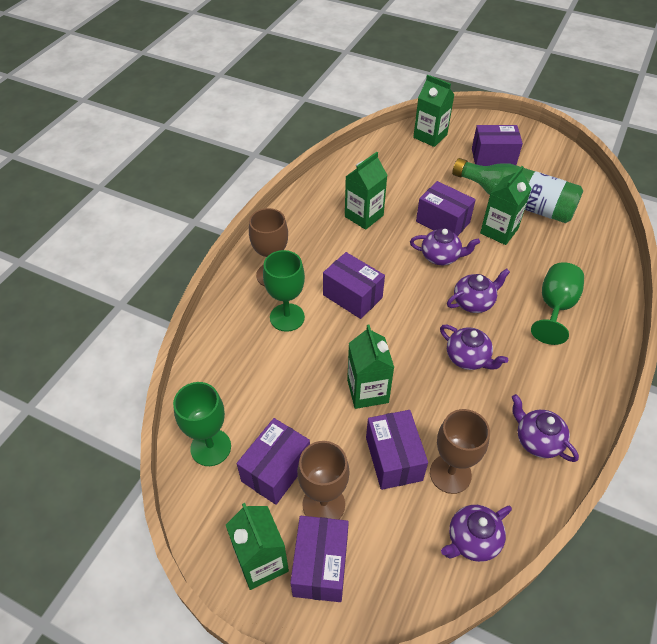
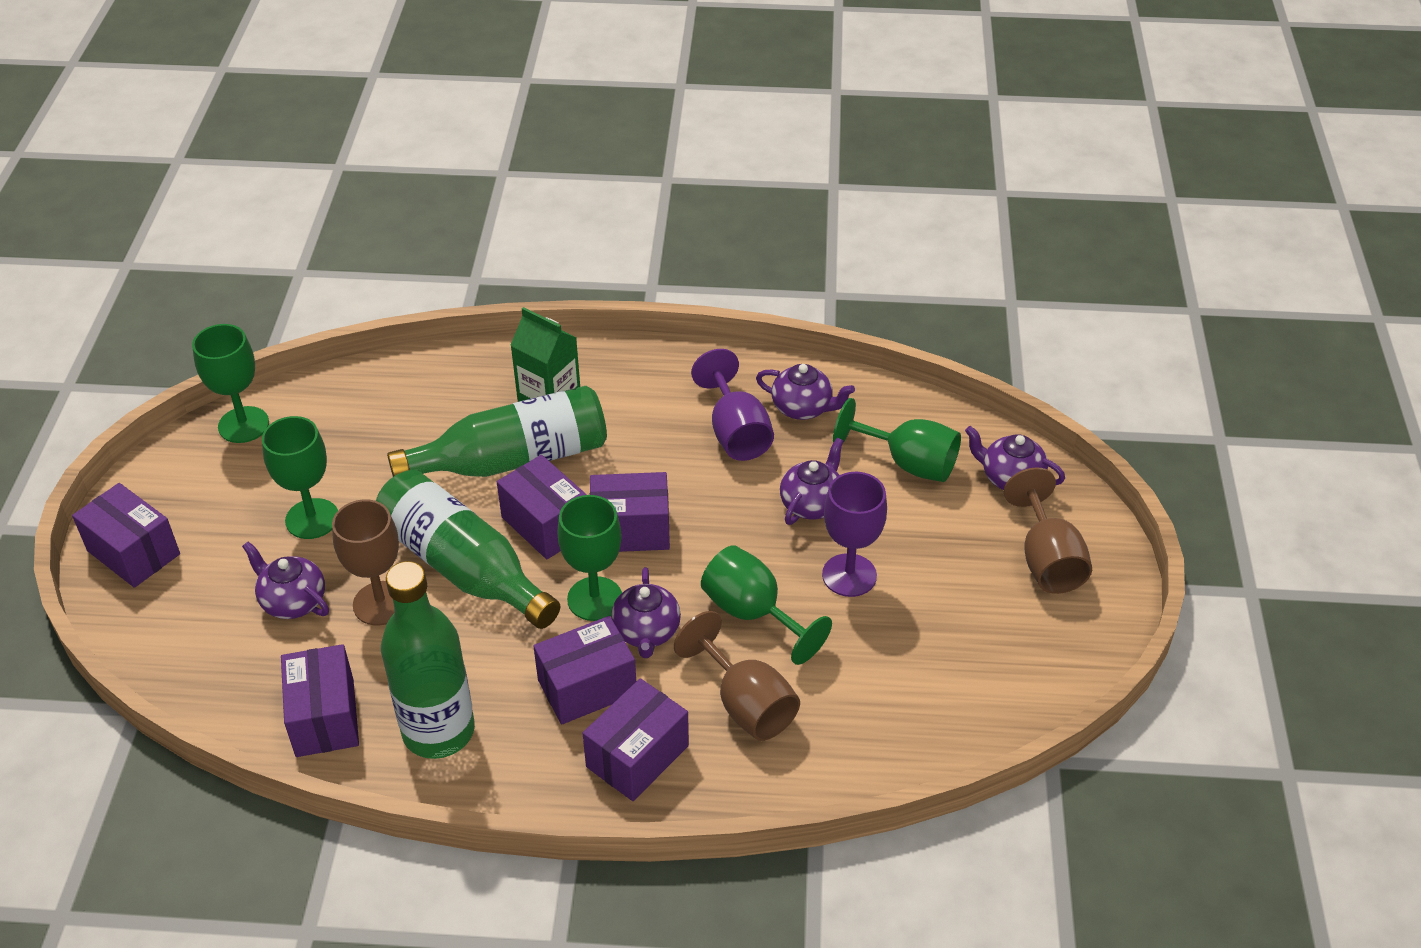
green bottle: [452,158,583,223] = 1 -> [376,470,560,629] [381,561,475,759] [387,386,607,477] = 3
green carton: [226,503,289,590] [345,152,388,230] [347,324,394,409] [413,75,454,147] [480,166,532,245] = 5 -> [510,307,580,402] = 1
green goblet: [173,382,231,466] [263,250,305,332] [531,262,584,345] = 3 -> [192,324,269,443] [262,416,338,539] [557,495,622,621] [701,545,832,665] [833,398,961,482] = 5
purple goblet: none = 0 -> [691,349,774,461] [822,472,887,597] = 2

